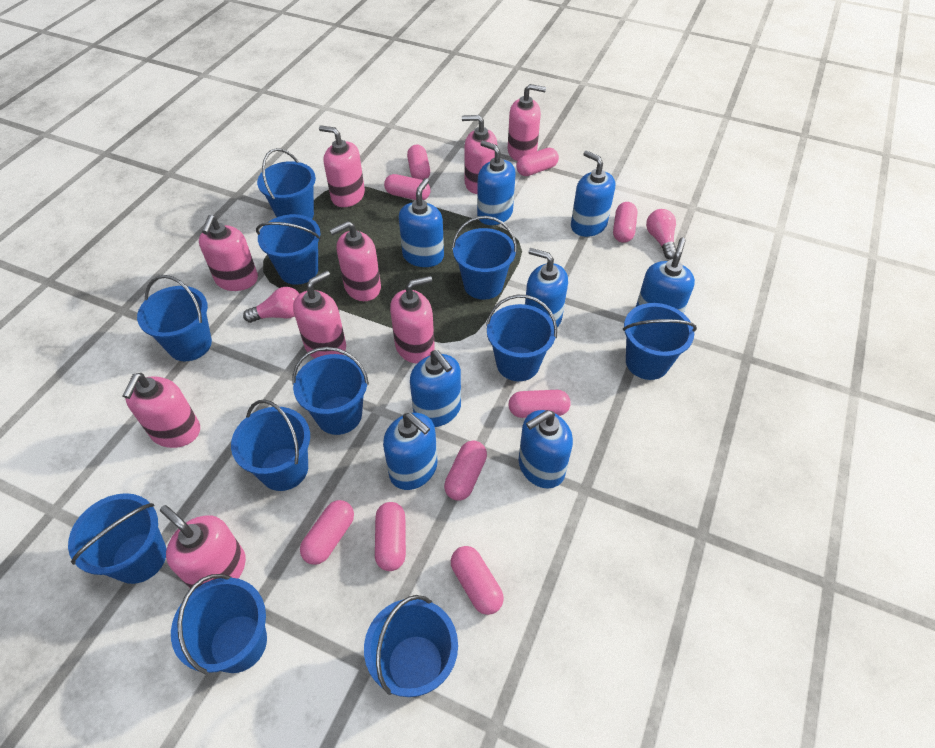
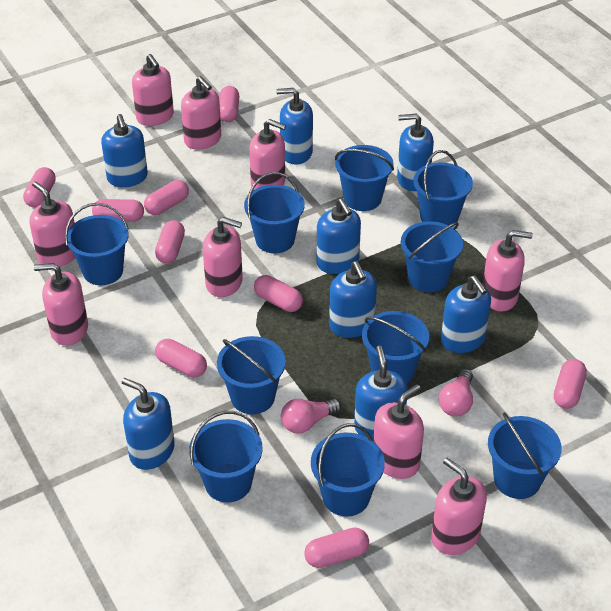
blue bucket: [68,493,167,584] [137,275,212,361] [171,574,267,675] [231,399,310,491] [256,214,321,285] [257,148,316,219] [292,347,369,435] [364,595,458,697] [452,216,517,300] [486,295,557,381] [623,303,697,380] = 11 -> [65,203,129,285] [189,411,262,503] [217,336,286,414] [244,172,304,253] [311,423,385,517] [335,145,394,211] [362,311,429,384] [401,221,463,292] [413,150,473,227] [488,412,562,499] = 10

